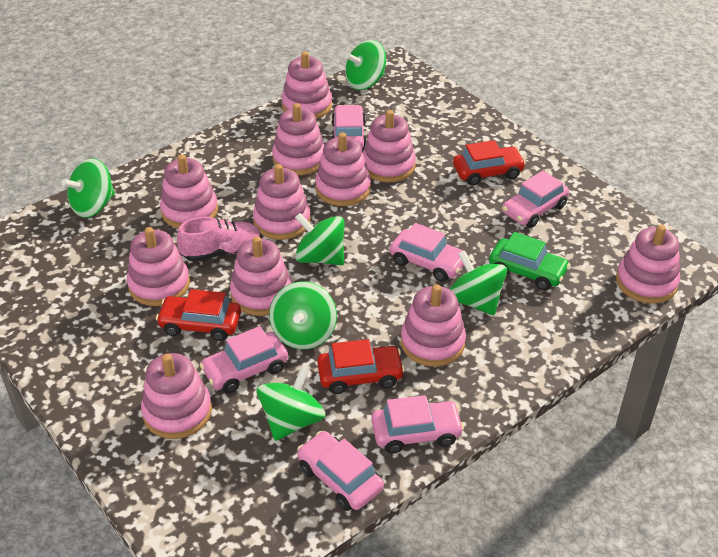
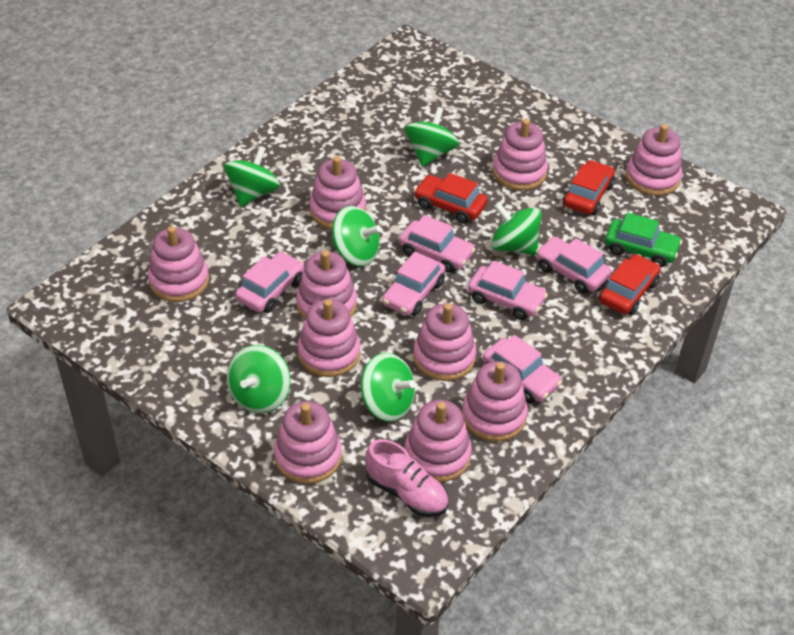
pink stacking toy: [127,227,190,306] [141,353,212,439] [160,154,218,229] [230,236,292,316] [253,164,311,240] [272,103,324,175] [282,51,332,119] [315,132,371,206] [363,110,416,182] [401,284,466,367] [616,225,680,304] = 11 -> [148,226,209,302] [274,401,342,484] [296,250,357,320] [298,299,361,377] [310,156,366,229] [405,400,472,482] [413,303,476,381] [462,361,528,441] [493,119,548,190] [626,124,682,196] = 10

